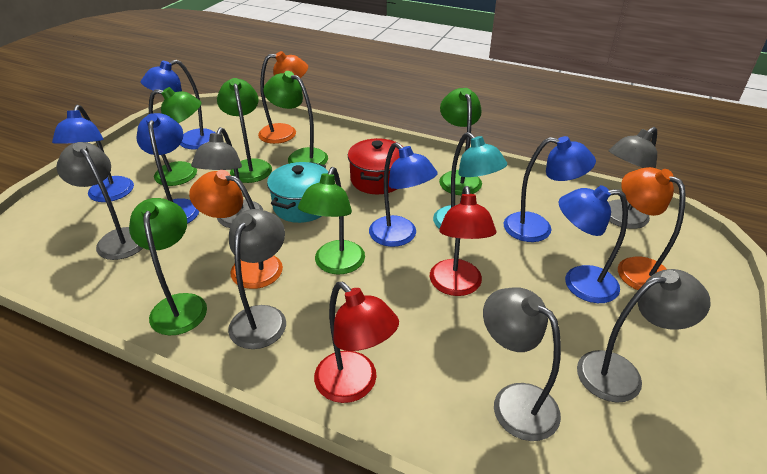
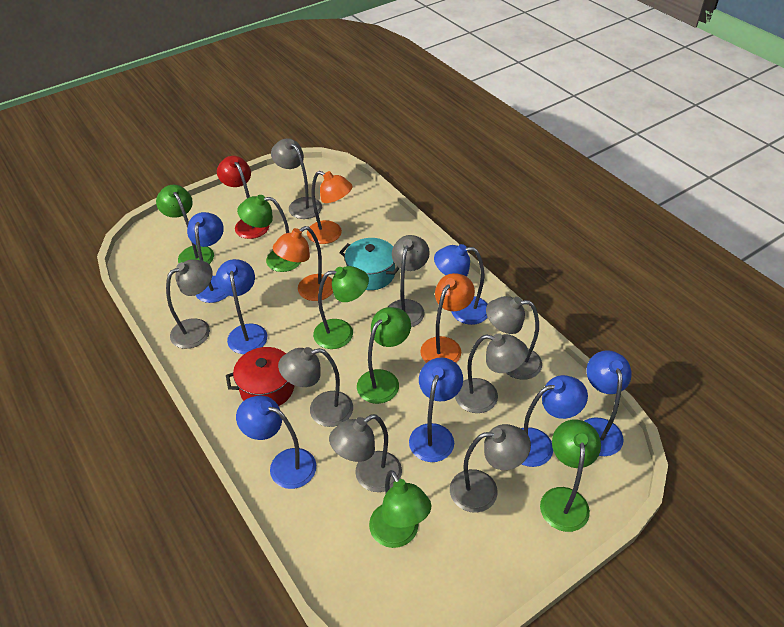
blue lamp: [52,105,134,202] [136,113,199,224] [141,60,216,150] [369,142,438,247] [504,136,596,242] [559,185,628,303] = 6 -> [187,212,228,303] [215,259,268,354] [236,396,316,489] [409,358,463,462] [434,244,488,325] [521,375,588,467] [585,350,632,456] = 7
grey lamp: [56,142,143,260] [191,127,263,228] [228,209,286,349] [483,287,561,441] [577,269,711,403] [608,127,657,229] = 6 -> [166,259,213,349] [271,138,322,219] [278,347,353,427] [329,414,402,492] [388,235,430,327] [450,424,531,513] [455,333,528,413] [486,296,542,380] = 8
red lamp: [314,282,399,403] [430,186,496,296] = 2 -> [217,156,269,239] = 1
turquoise lamp: [433,132,507,229] = 1 -> none = 0

